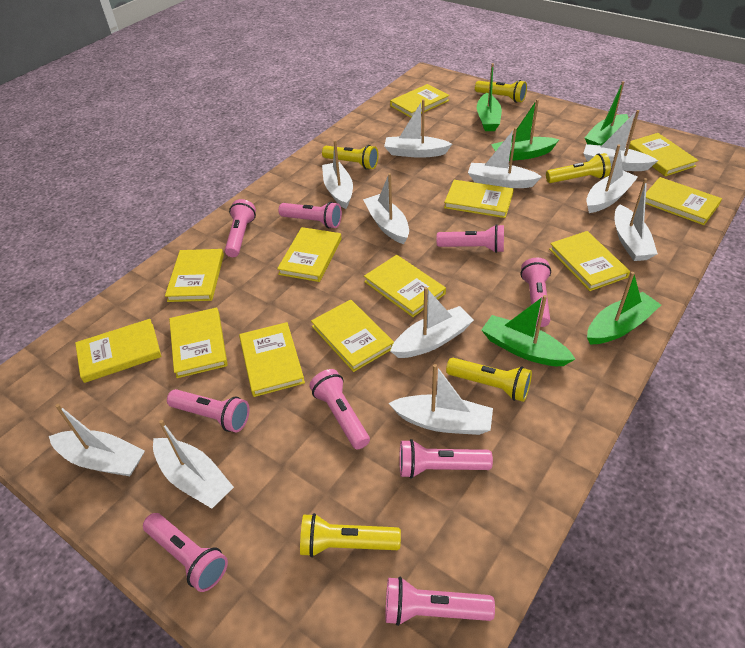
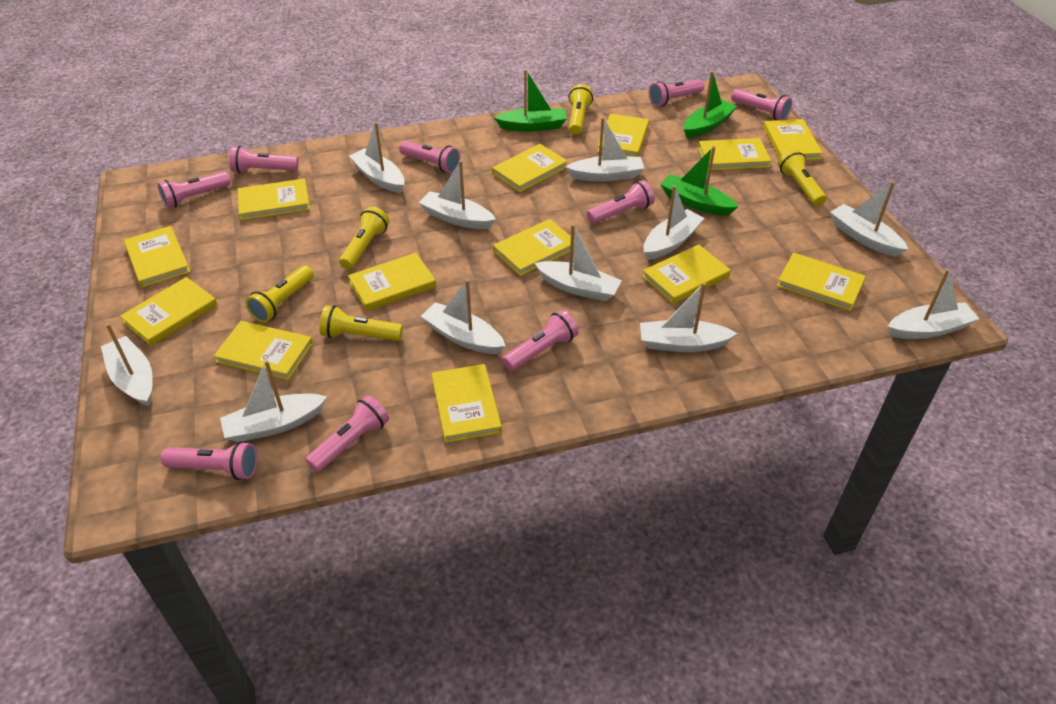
green boat: [477,63,502,131] [481,295,575,366] [491,99,560,161] [585,81,629,145] [587,272,661,345] = 5 -> [494,69,567,131] [660,146,738,216] [684,71,737,138] = 3
yellow book: [75,319,162,383] [165,249,224,302] [169,307,228,378] [239,322,305,397] [277,227,342,282] [311,300,394,372] [364,255,446,317] [390,84,450,118] [444,180,514,218] [549,231,630,291] [629,133,698,176] [645,177,722,225] = 12 -> [120,277,217,346] [124,226,190,288] [214,321,313,380] [238,179,310,221] [348,253,436,311] [431,364,502,443] [492,144,568,192] [493,219,575,276] [597,114,649,157] [642,245,731,304] [698,138,771,171] [763,119,823,160] [777,253,866,311] = 13

